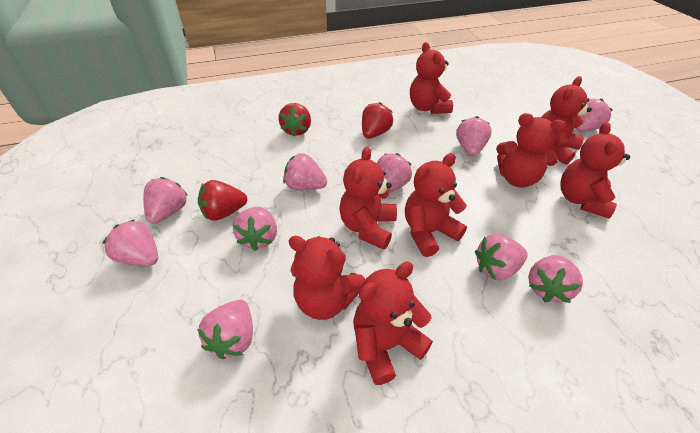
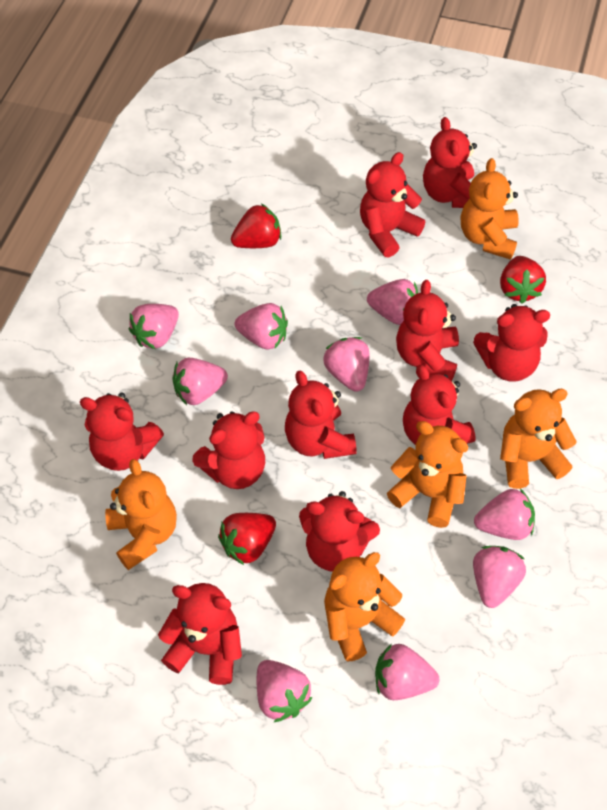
orange teddy bear: none = 0 -> [105,459,177,570] [324,552,405,661] [387,421,468,528] [461,158,519,260] [500,389,577,489] = 5
pink strawberry: [102,219,158,266] [143,177,188,224] [197,300,253,359] [233,207,277,251] [283,153,327,190] [377,153,412,192] [456,116,492,156] [475,234,528,280] [528,255,583,303] [575,99,612,132] = 10 -> [129,304,179,349] [173,358,228,405] [235,303,288,350] [257,660,312,723] [324,337,369,392] [367,279,418,325] [375,644,439,700] [473,546,526,608] [474,488,535,540] = 9
red teddy bear: [289,236,365,320] [339,147,397,250] [353,262,433,385] [405,153,467,257] [410,42,453,114] [496,113,566,188] [542,76,592,165] [560,122,630,219] = 8 -> [80,393,164,471] [158,583,242,685] [192,411,265,489] [285,371,357,459] [299,491,380,572] [360,152,425,258] [396,280,459,381] [403,365,475,445] [423,117,477,208] [473,304,550,382] = 10

